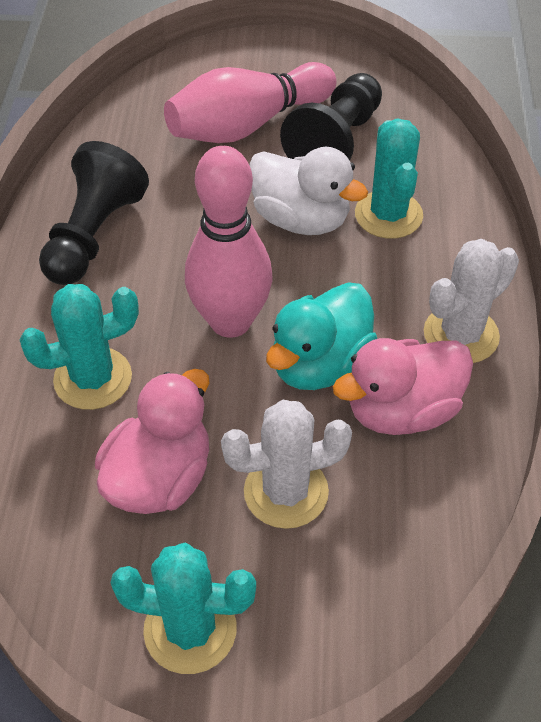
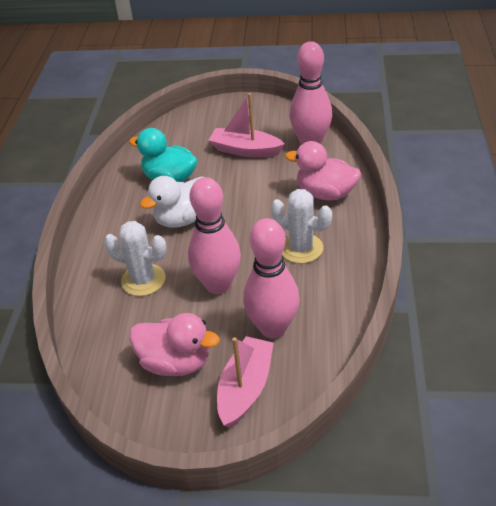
black pawn: [39,141,149,285] [280,73,382,161] = 2 -> none = 0
pink boat: none = 0 -> [208,93,285,157] [217,336,274,428] = 2
pink bowling pin: [164,62,336,143] [185,146,272,338] = 2 -> [188,177,241,294] [243,218,300,339] [289,41,332,145] = 3
turquoise cactus: [20,284,139,410] [111,542,256,674] [355,118,423,239] = 3 -> none = 0

